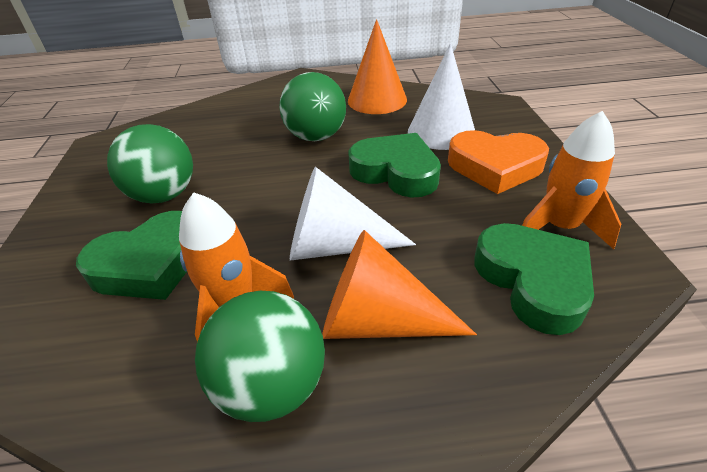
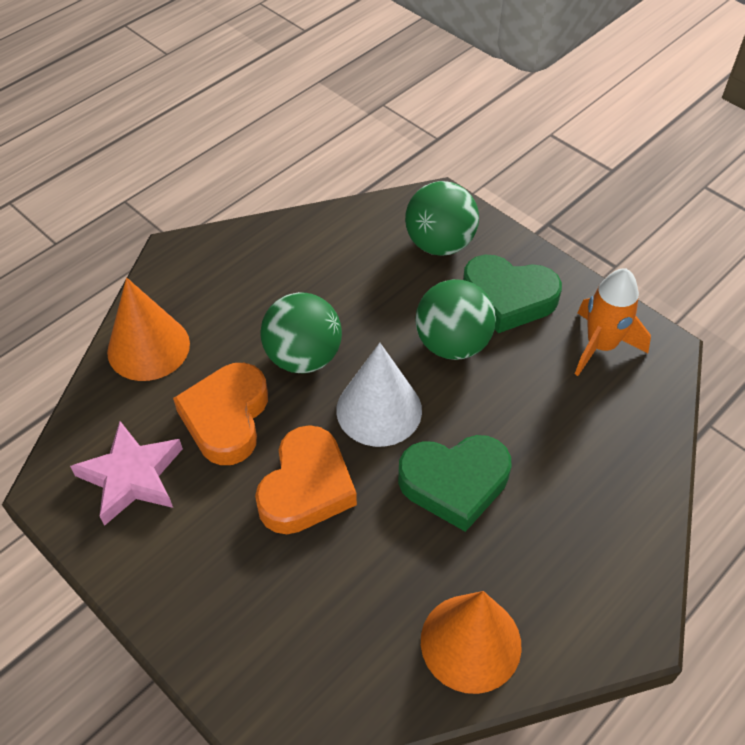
green heart: [76,211,186,300] [349,133,441,198] [474,223,594,335] = 3 -> [398,435,511,532] [463,255,562,333] = 2
orange heart: [448,130,549,194] = 1 -> [173,363,268,465] [255,425,357,534] = 2
orange rocket: [179,192,294,342] [522,111,621,249] = 2 -> [575,268,651,376] = 1
pink star: none = 0 -> [70,421,183,526] = 1
white cone: [290,167,416,261] [408,43,475,150] = 2 -> [336,343,422,447] = 1

